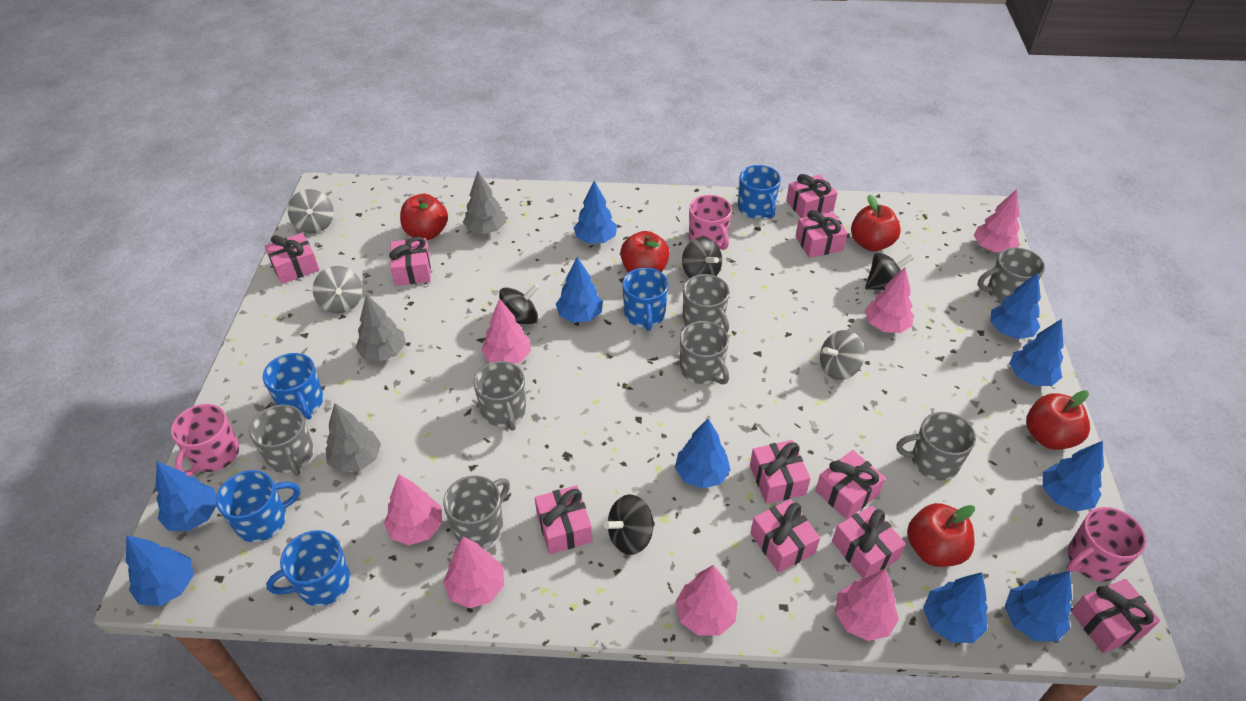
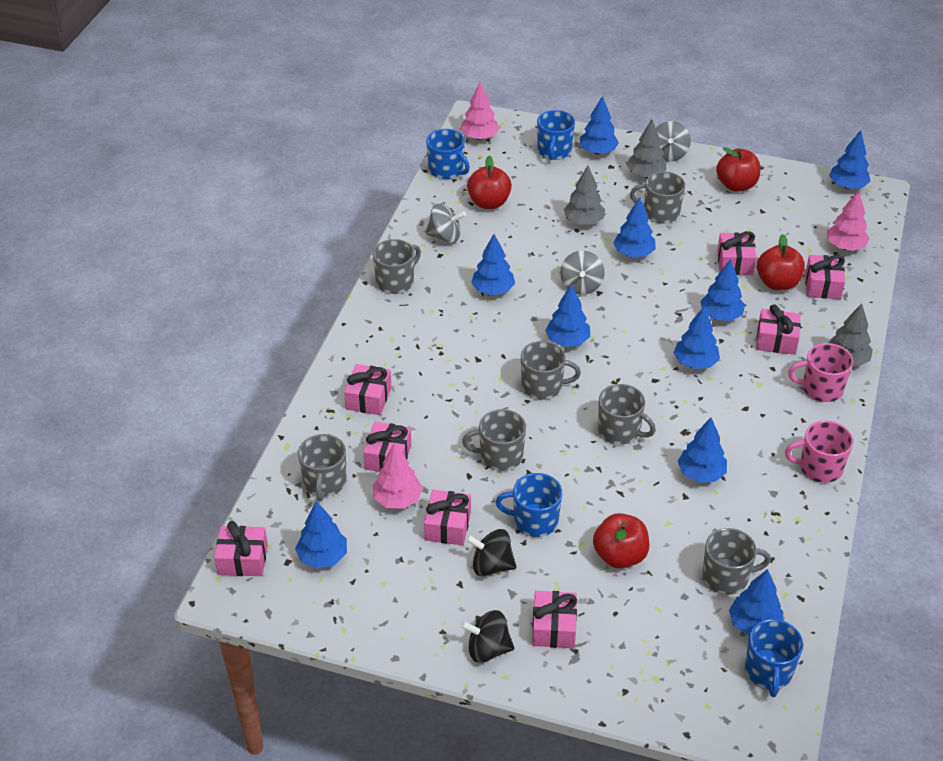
black spinning top: [499,284,539,324] [604,494,655,555] [682,237,722,278] [865,253,914,290] = 4 -> [460,610,514,663] [466,529,517,577] = 2
blue mug: [216,470,300,542] [263,353,324,420] [266,530,351,606] [622,268,669,331] [738,165,781,219] = 5 -> [426,129,470,179] [496,473,562,537] [537,110,575,160] [745,619,803,697] = 4
pink gift: [265,233,319,284] [389,237,431,286] [535,485,592,554] [750,440,811,504] [750,499,820,572] [786,174,837,218] [796,210,848,258] [815,450,886,520] [832,506,906,578] [1071,579,1160,653] = 10 -> [214,521,268,576] [344,364,391,415] [363,422,411,472] [424,490,471,545] [532,591,577,648] [717,231,756,275] [756,304,801,355] [805,255,845,299] = 8
pink mug: [171,404,239,477] [689,195,732,250] [1066,507,1146,582] = 3 -> [785,421,853,483] [788,343,853,402] = 2
pink tree: [384,474,442,545] [443,536,504,608] [481,298,531,364] [675,565,738,636] [835,569,899,641] [865,267,913,333] [974,189,1020,252] = 7 -> [373,443,423,509] [460,82,499,140] [827,190,870,251] = 3
red apple: [400,194,448,240] [620,231,670,273] [851,195,901,251] [907,503,975,567] [1026,390,1090,450] = 5 -> [467,156,512,209] [593,513,649,569] [716,147,760,192] [757,234,805,290] = 4

